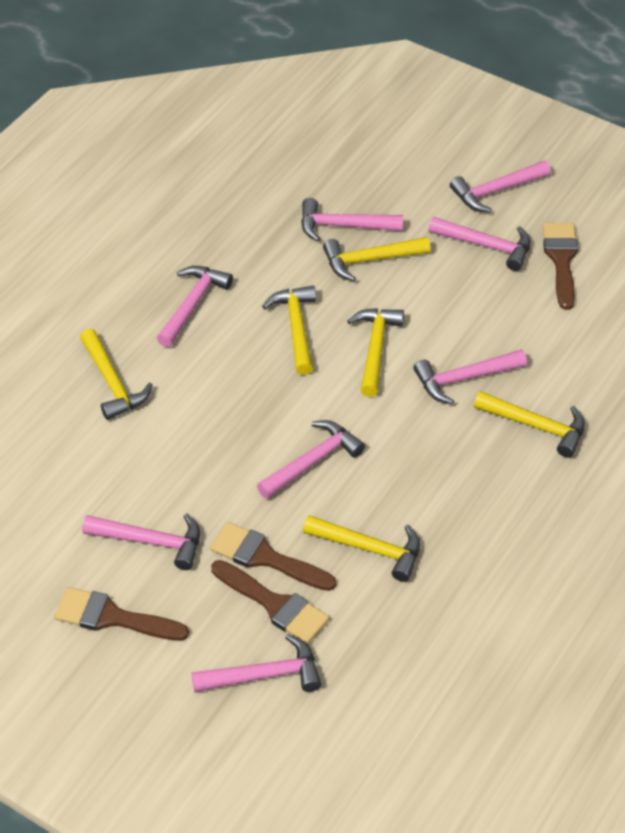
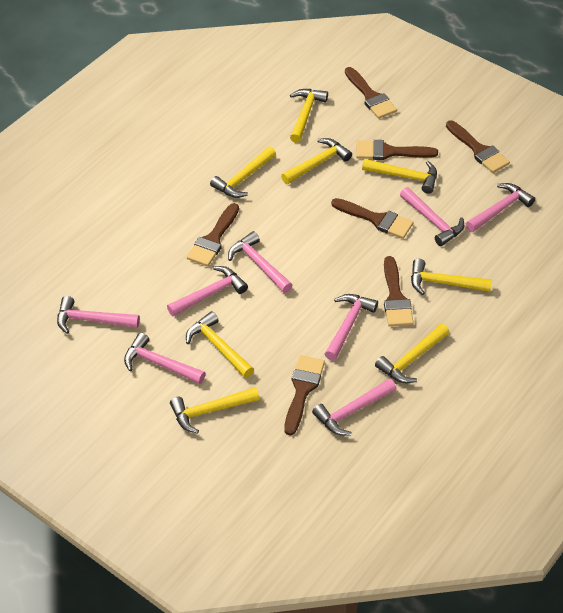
brown brush: [54,587,189,641] [210,522,336,591] [211,560,330,644] [543,223,578,310] = 4 -> [187,203,239,266] [284,355,325,435] [331,198,413,239] [345,67,397,119] [356,140,438,160] [384,256,414,327] [446,120,510,173] = 7
yellow hammer: [80,329,153,420] [262,285,316,375] [303,515,420,582] [323,237,431,281] [347,308,404,397] [474,391,585,458] = 6 -> [170,387,260,434] [186,311,254,378] [210,147,276,198] [281,138,352,184] [290,89,328,143] [362,159,437,194] [375,324,450,383] [411,259,492,295] = 8

